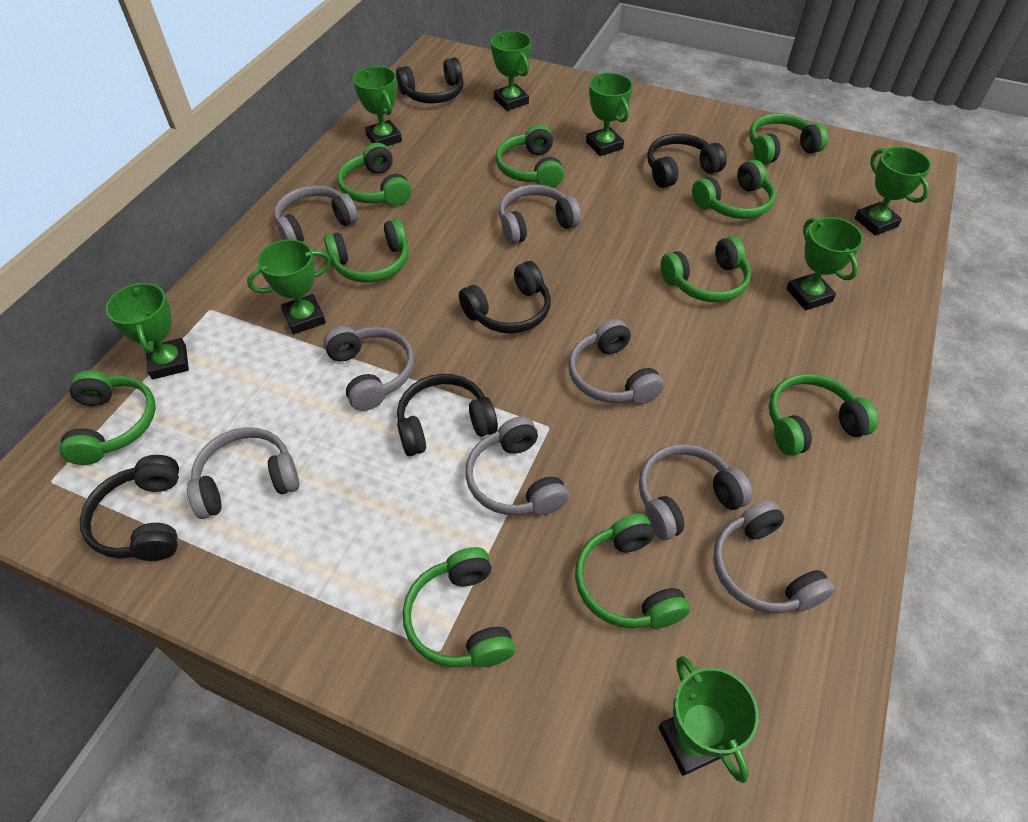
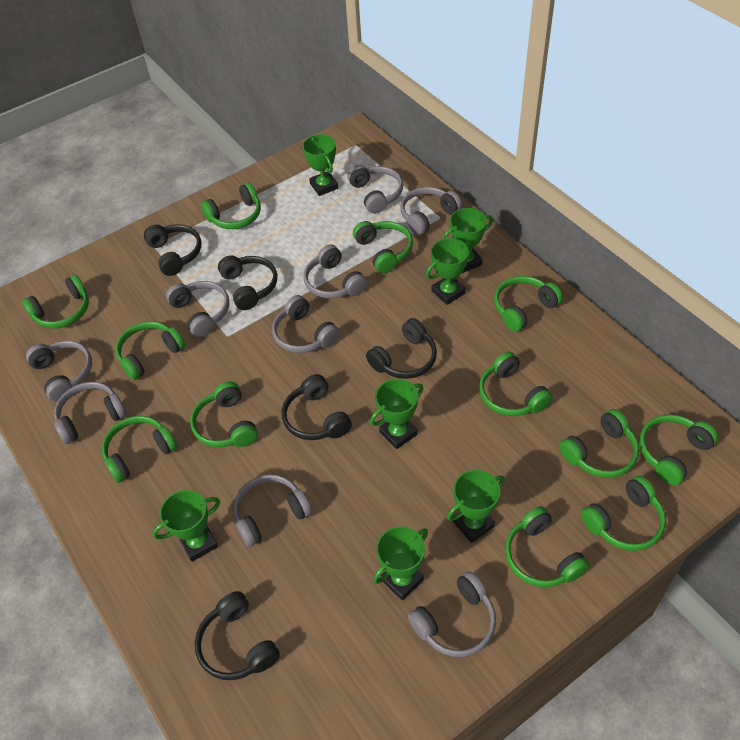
green headphones: [59,370,156,465] [324,219,408,283] [337,143,412,206] [403,547,515,667] [496,125,564,188] [575,514,690,628] [661,236,751,302] [692,160,776,219] [749,113,828,164] [769,374,878,456] = 10 -> [22,274,89,329] [102,416,178,483] [116,321,185,380] [190,381,258,447] [201,183,261,229] [353,221,413,273] [479,352,553,416] [494,276,563,332] [505,506,590,587] [559,409,639,478] [581,476,666,551] [639,415,718,486] = 12
green trophy: [106,282,189,379] [247,239,331,334] [353,66,402,146] [491,31,531,111] [586,73,633,156] [659,656,759,783] [786,217,863,310] [855,147,931,236] = 8 -> [152,490,220,562] [302,134,338,196] [370,379,424,449] [373,526,428,600] [426,238,473,305] [442,208,493,273] [447,470,505,543] = 7
grey headphones: [187,427,300,519] [274,185,358,242] [323,326,414,411] [465,416,569,515] [499,185,581,244] [568,319,664,404] [639,444,753,540] [713,500,835,613] = 8 -> [26,341,92,402] [54,382,127,444] [166,281,230,337] [233,474,312,547] [272,295,340,353] [303,244,367,299] [347,165,403,214] [400,187,462,235] [408,571,496,657] = 9

